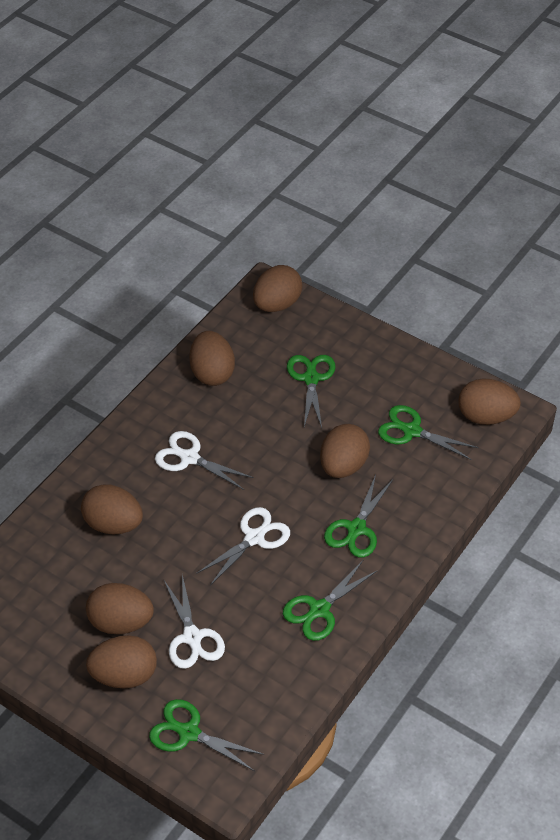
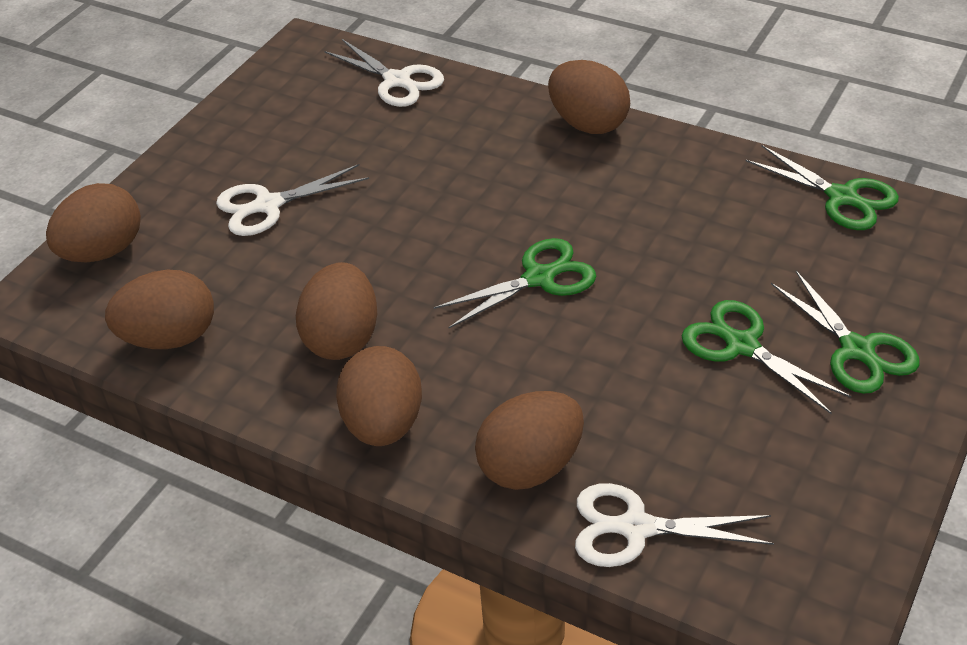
brown egg: [81,484,143,534] [86,583,154,634] [86,635,157,689] [190,331,235,386] [253,265,302,312] [320,424,370,478] [458,378,521,425] = 7 -> [46,183,141,262] [105,269,214,349] [296,262,377,360] [336,346,422,446] [475,391,584,490] [548,60,630,134] = 6
green scissors: [149,699,264,771] [283,561,378,641] [287,355,336,428] [324,475,393,558] [378,405,479,460] = 5 -> [434,238,596,328] [682,300,851,414] [745,145,899,230] [771,271,920,394] = 4

